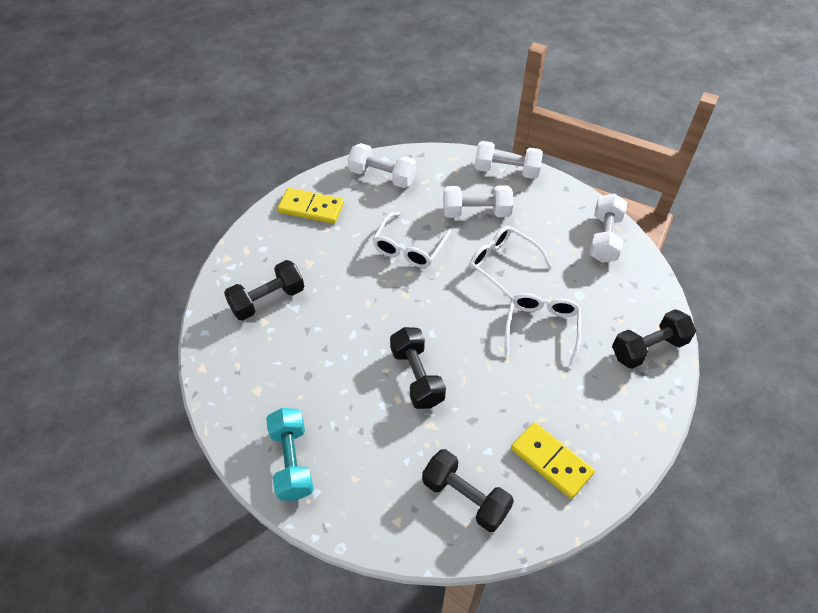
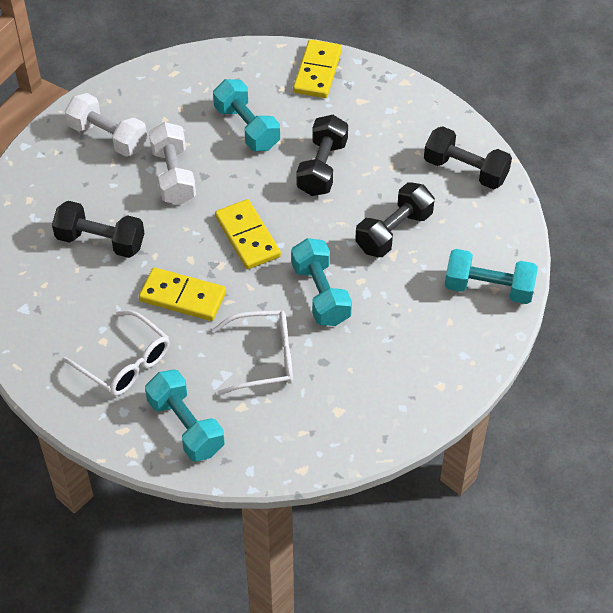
turquoise dumbbell: [266,408,313,500] = 1 -> [145,370,224,462] [213,79,280,151] [291,238,352,326] [445,249,538,304] = 4
white dumbbell: [348,143,416,188] [443,186,513,218] [475,141,543,179] [589,193,627,263] = 4 -> [65,93,147,157] [149,122,196,205] = 2
white glasses: [372,212,451,268] [470,226,552,300] [505,293,581,367] = 3 -> [63,310,170,396] [212,310,293,395] = 2
yellow domino: [277,188,344,224] [511,422,595,499] = 2 -> [139,267,226,321] [215,199,281,269] [293,40,342,98] = 3

